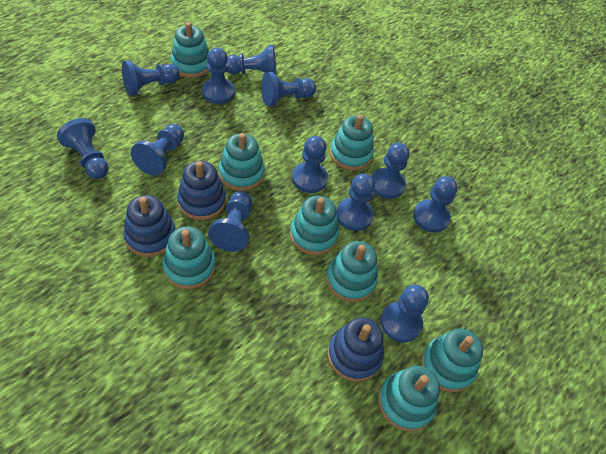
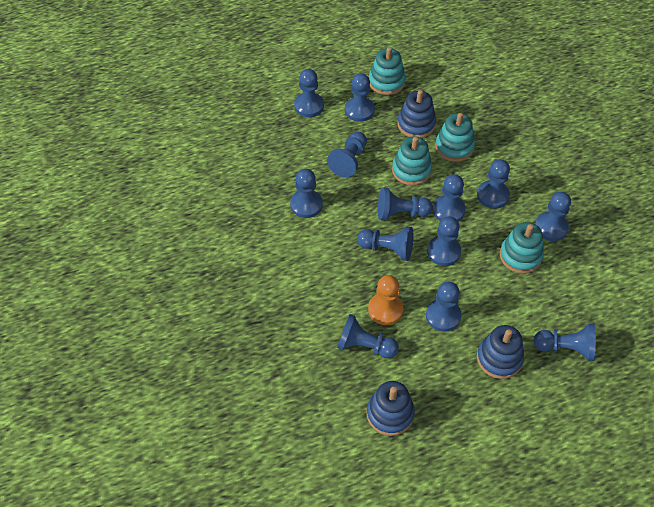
blue pawn: [57,118,109,179] [122,60,180,96] [131,124,184,176] [202,48,235,104] [208,191,252,252] [227,45,277,75] [261,72,316,106] [292,136,328,193] [336,174,375,231] [371,143,409,199] [380,284,429,342] [413,176,458,233] = 12 -> [290,169,323,218] [294,69,324,117] [327,132,367,177] [337,314,399,359] [345,73,375,122] [357,227,413,261] [378,187,433,221] [426,282,462,332] [427,216,461,266] [433,174,466,222] [477,159,510,209] [534,324,596,361] [535,192,571,241] = 13
orange pawn: none = 0 -> [368,275,403,325] = 1
turquoise stacking toy: [162,226,216,289] [171,22,209,78] [219,133,265,191] [290,196,339,255] [326,241,378,302] [330,115,374,171] [378,366,440,432] [421,328,483,392] = 8 -> [369,47,406,95] [392,136,432,186] [435,113,475,162] [500,222,544,274] = 4

